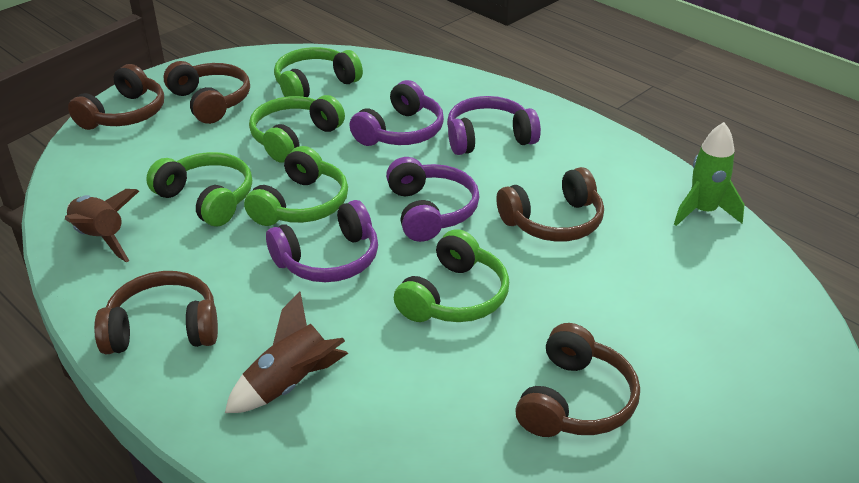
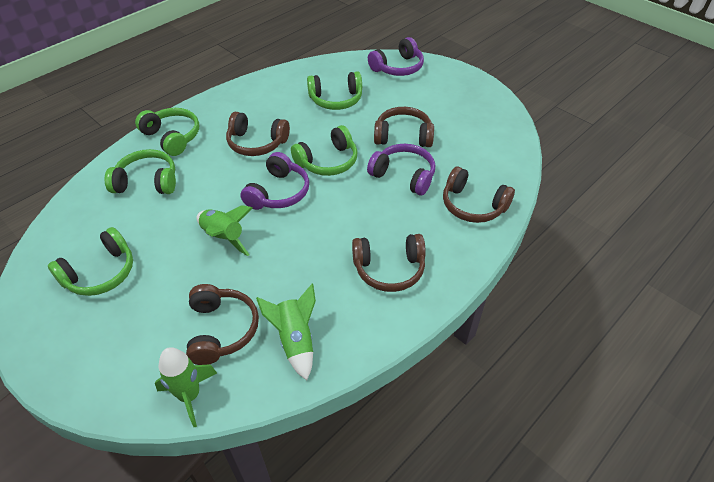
brown rocket: [65,189,139,263] [225,291,348,413] = 2 -> none = 0
green rocket: [674,122,745,226] = 1 -> [155,347,217,427] [197,205,253,256] [256,284,316,380] = 3
purple headphones: [266,200,378,282] [349,80,444,146] [386,157,480,242] [447,96,541,155] = 4 -> [240,152,309,210] [367,144,435,195] [368,37,424,76] = 3

